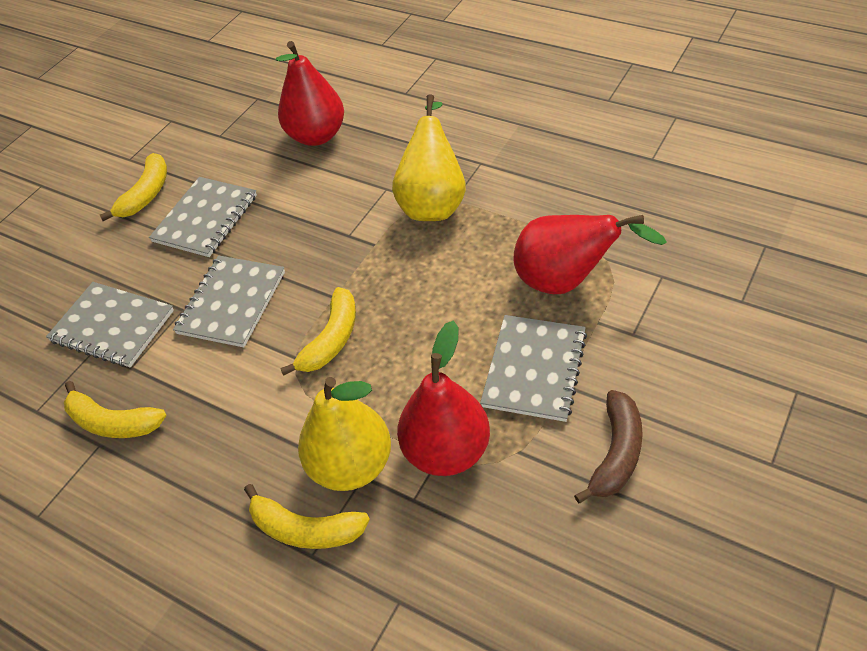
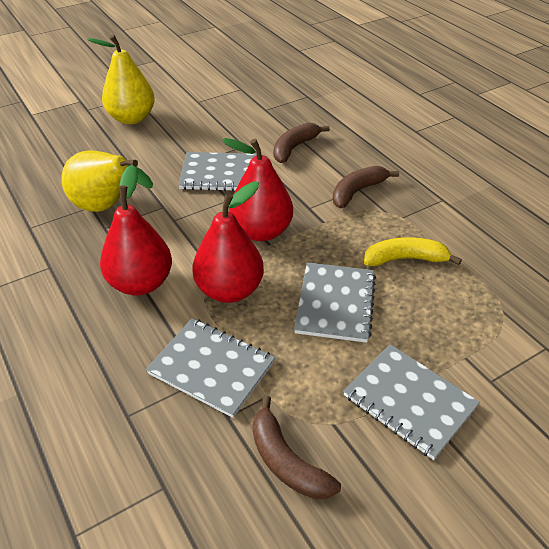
brown banana: [574,390,643,503] = 1 -> [252,396,341,499] [274,123,330,163] [332,166,399,208] = 3
yellow banana: [64,381,166,438] [100,153,167,221] [244,484,370,549] [280,287,356,376] = 4 -> [364,237,462,266] = 1

